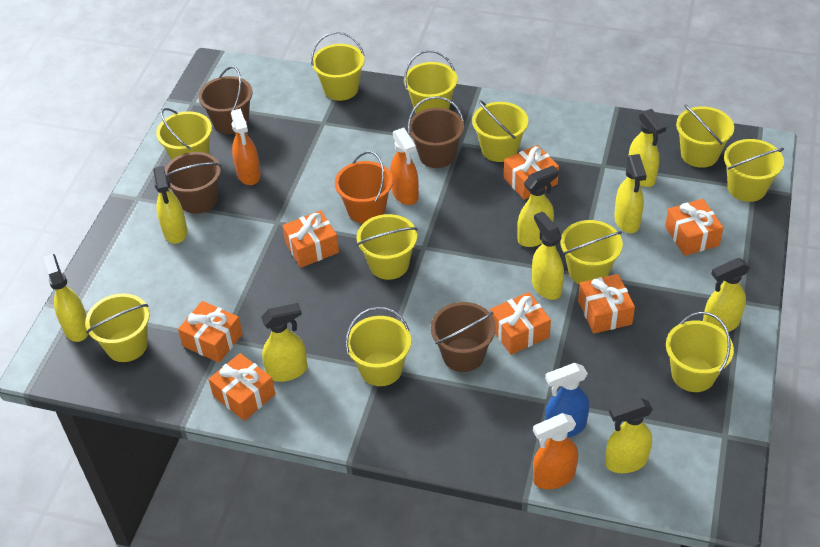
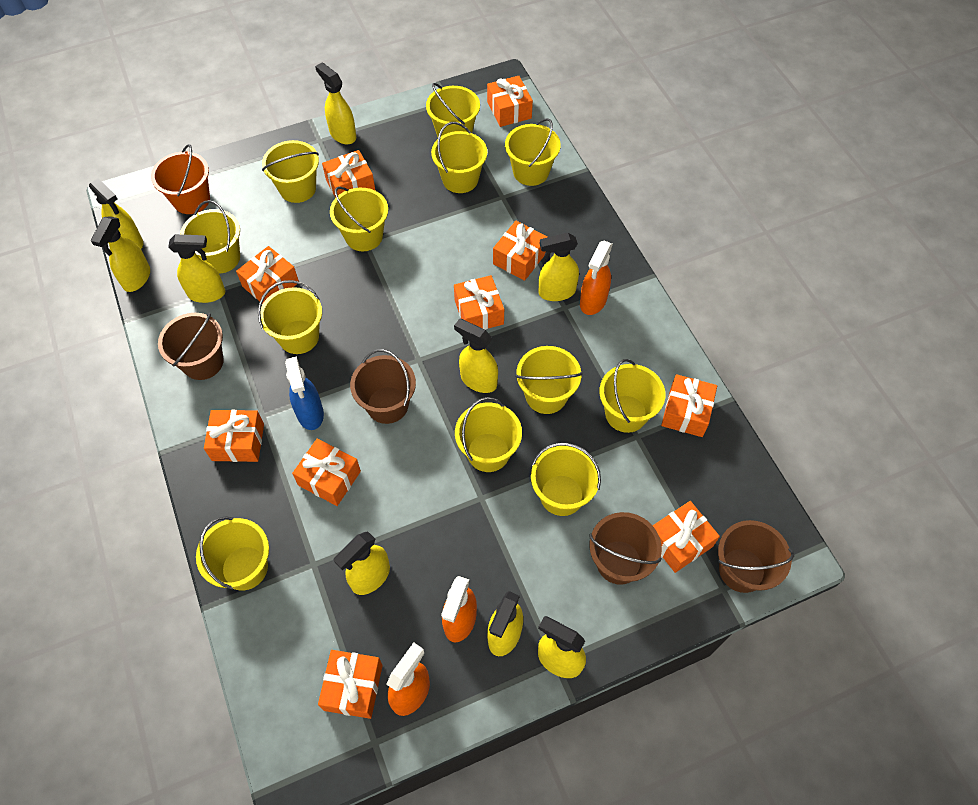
orange gift: [178,301,243,363] [208,353,275,421] [282,210,339,268] [490,292,551,355] [504,145,559,200] [578,274,635,334] [665,199,724,256] = 7 -> [204,409,264,462] [236,246,299,304] [292,439,361,506] [318,650,383,719] [322,150,376,198] [454,275,504,330] [487,76,533,127] [493,221,547,281] [653,501,720,573] [661,374,717,437] = 10
yellow bucket: [85,293,150,362] [156,108,212,160] [311,32,365,101] [345,307,411,386] [357,214,417,280] [404,50,457,114] [472,100,528,162] [561,220,623,284] [666,312,734,392] [676,104,734,168] [724,139,784,202] = 11 -> [180,200,240,274] [196,517,269,591] [258,280,322,354] [262,140,319,203] [330,186,388,251] [426,83,480,137] [431,122,487,193] [455,397,522,472] [505,118,561,186] [515,346,583,414] [531,443,601,516] [599,359,666,433] = 12

